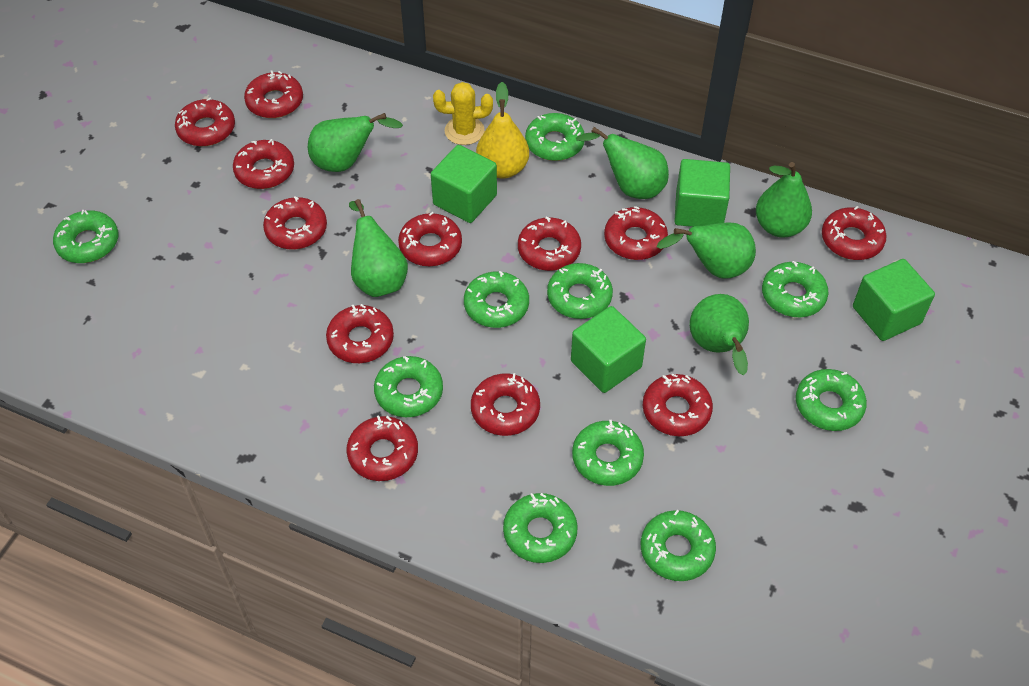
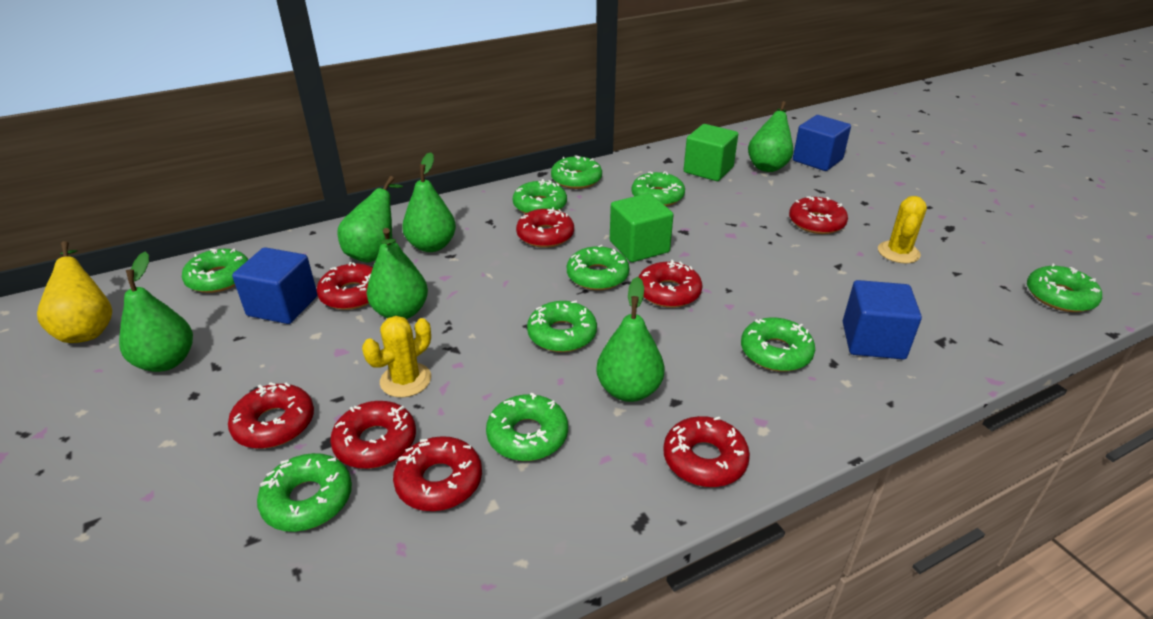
blue cube: none = 0 -> [232,247,317,324] [793,115,851,171] [843,280,922,359] = 3
green cube: [431,145,497,223] [571,306,646,393] [674,159,730,227] [853,259,935,341] = 4 -> [610,193,673,262] [684,124,738,181] = 2
red donut: [175,97,235,146] [233,139,294,189] [244,70,303,118] [263,196,327,249] [326,304,394,363] [346,415,418,481] [398,212,462,266] [471,373,540,436] [518,217,581,271] [604,206,668,260] [643,373,713,436] [822,206,887,260] = 12 -> [228,382,314,449] [316,262,373,310] [330,401,416,469] [393,436,482,511] [516,207,574,248] [639,260,702,308] [663,416,750,487] [789,196,848,234] = 8
yellow cactus: [433,82,493,145] = 1 -> [362,316,431,398] [878,196,927,263] = 2

